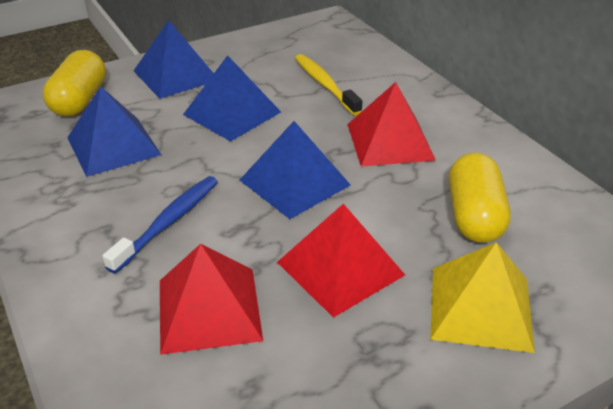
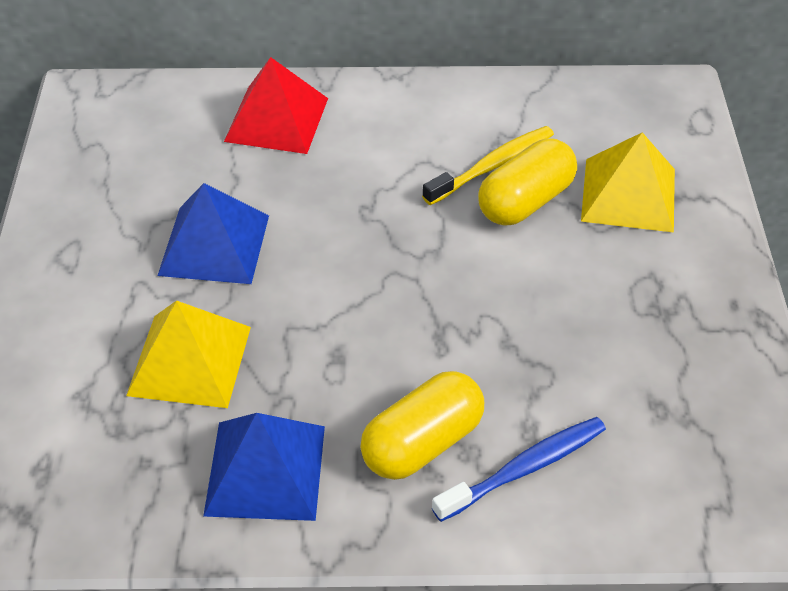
blue pyramid: [67,86,161,177] [134,20,214,99] [183,55,281,142] [240,121,351,219] = 4 -> [157,183,269,284] [203,413,325,521] = 2
red pyramid: [160,244,263,355] [277,204,405,318] [347,82,436,167] = 3 -> [224,57,328,154] = 1
yellow pyramid: [430,242,535,353] = 1 -> [126,300,251,408] [581,132,675,233] = 2

